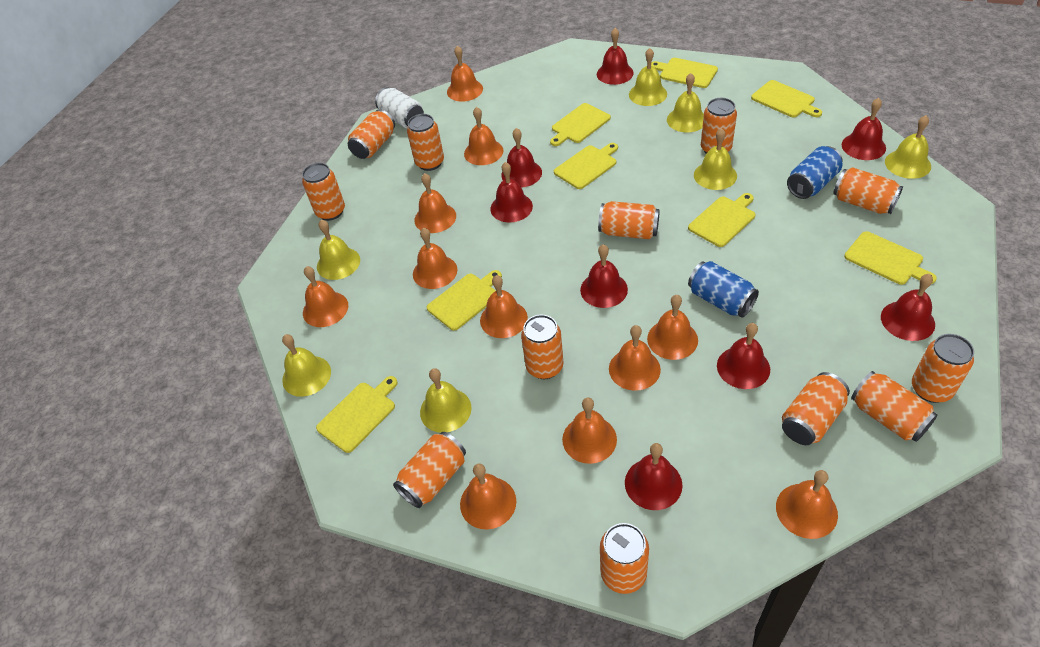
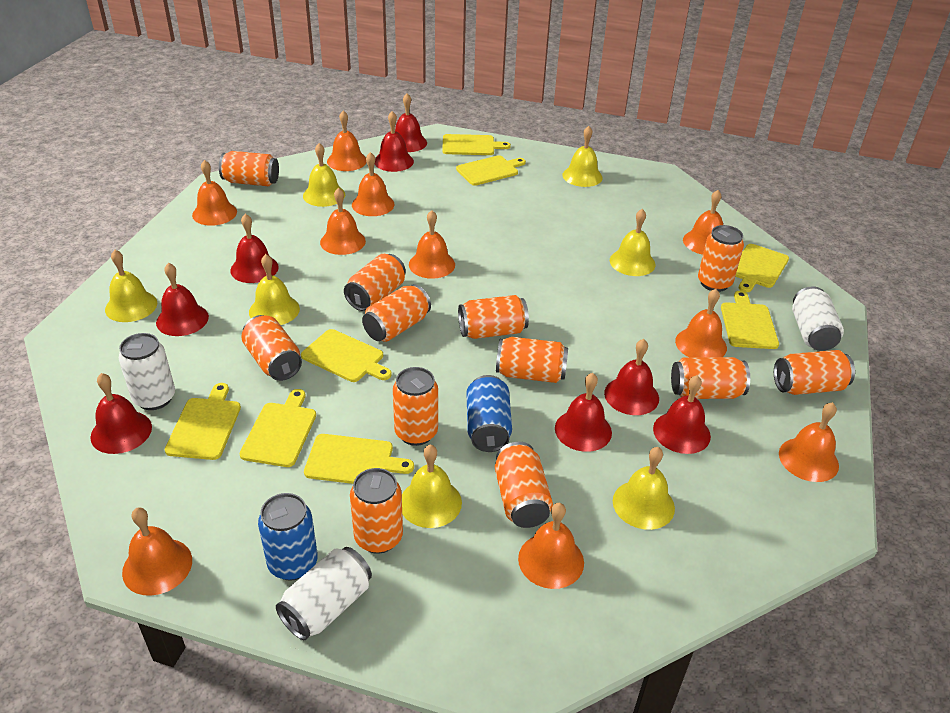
orange bell: [303,266,348,327] [413,228,457,289] [414,173,456,233] [447,46,483,102] [460,463,516,530] [464,107,503,165] [480,275,528,338] [562,398,617,464] [609,325,661,391] [647,295,698,360] [776,470,838,539] = 11 -> [122,507,192,596] [192,160,237,226] [320,187,366,255] [327,110,367,171] [352,152,394,216] [409,210,455,279] [518,503,584,589] [675,289,727,357] [683,190,723,255] [779,402,839,482] = 10
white can: [375,87,424,128] = 1 -> [119,333,175,410] [276,547,372,640] [792,286,844,351] = 3

